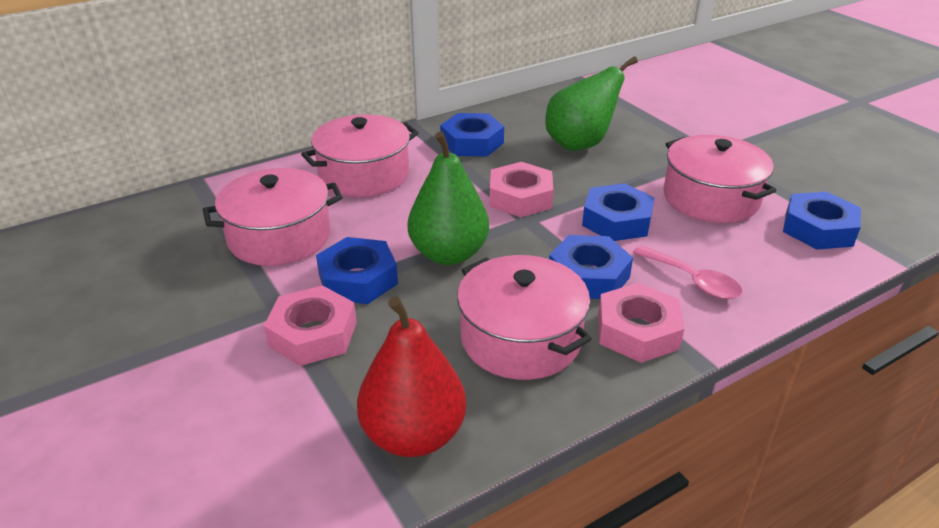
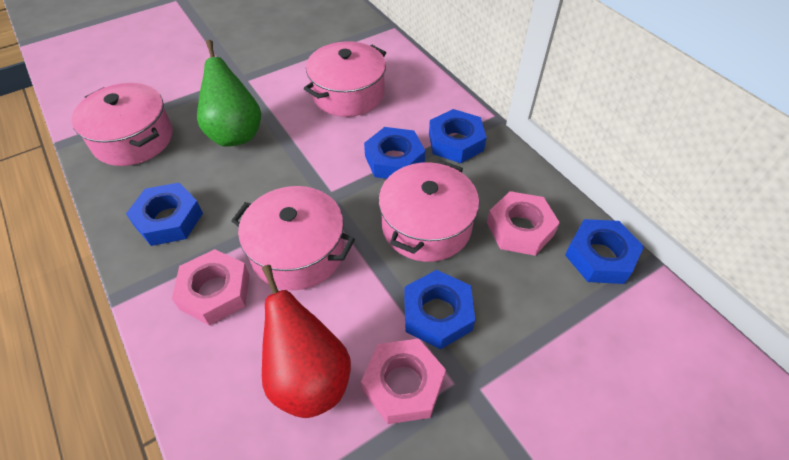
green pear: [408,131,489,265] [545,56,638,151] = 2 -> [197,40,261,147] = 1
pink spoon: [633,245,743,299] = 1 -> none = 0

